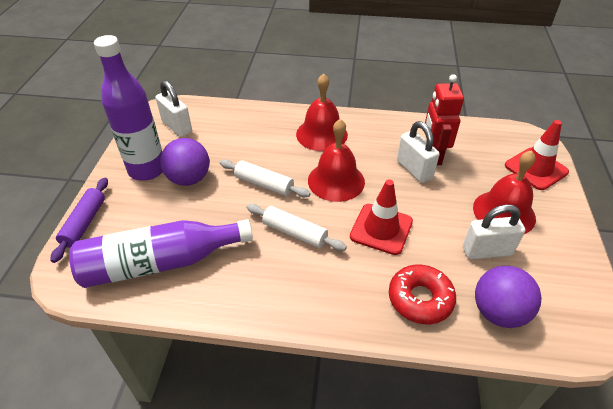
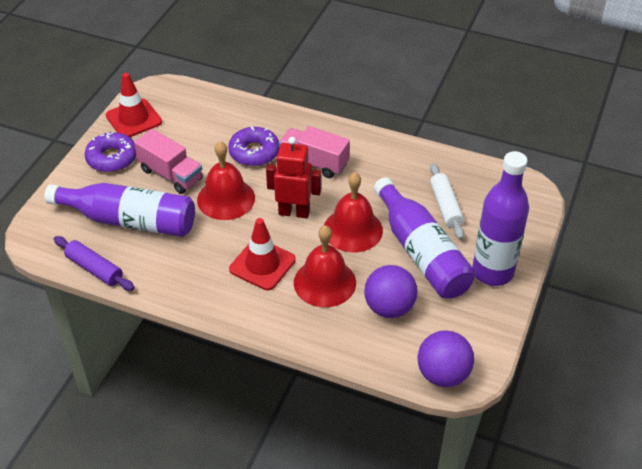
pink truck: none = 0 -> [134,129,203,194] [279,126,350,178] = 2
purple bottle: [69,219,253,288] [94,35,163,181] = 2 -> [45,183,195,237] [374,177,475,298] [472,151,529,286] = 3
purple donut: none = 0 -> [85,132,137,172] [228,126,280,166] = 2
red donut: [389,265,456,324] = 1 -> none = 0
white padlock: [156,80,192,137] [397,121,440,183] [463,204,525,260] = 3 -> none = 0
white rolling pin: [220,159,310,198] [247,204,347,251] = 2 -> [430,163,464,239] = 1

